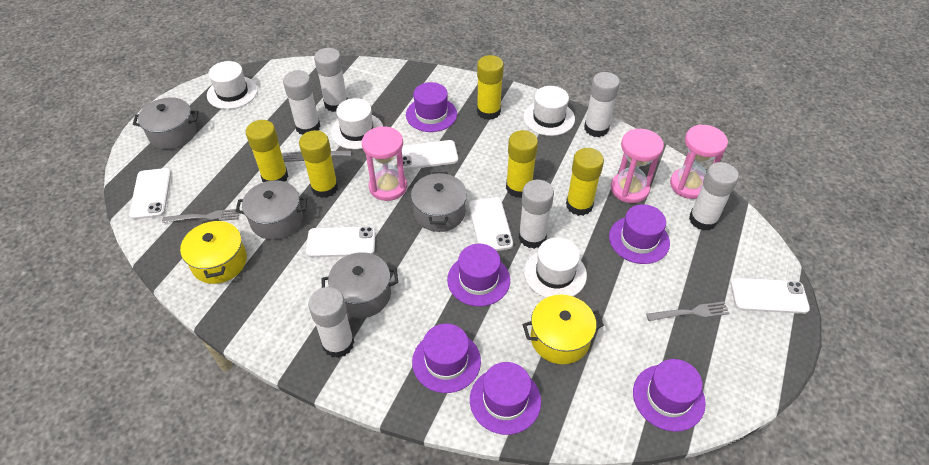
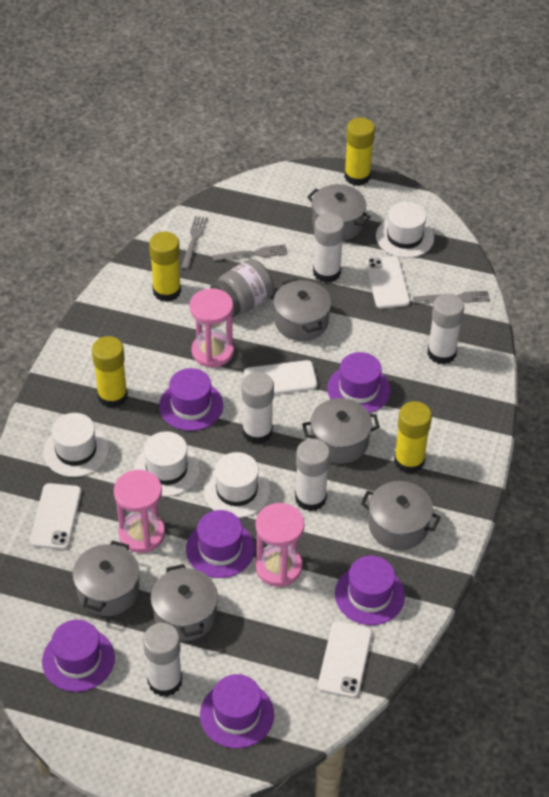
grey jar: none = 0 -> [210,259,274,318] = 1
grey pot: [133,98,198,149] [236,180,307,240] [321,252,398,318] [411,172,467,232] = 4 -> [72,540,139,616] [150,564,218,641] [273,279,331,341] [302,398,380,464] [307,184,371,241] [361,481,441,550] = 6
white glue stick: [283,70,320,135] [308,287,354,358] [314,48,348,112] [519,180,554,249] [584,72,620,137] [689,162,739,231] = 6 -> [143,623,182,697] [242,372,274,444] [295,439,330,511] [313,213,344,283] [427,294,464,364] = 5
white phone: [129,168,171,219] [306,226,376,257] [396,140,458,170] [469,197,513,251] [730,278,810,314] = 5 -> [30,483,81,550] [244,360,318,395] [318,621,372,698] [366,256,410,308] = 4
yellow glue stick: [246,120,289,182] [299,130,338,198] [477,55,504,120] [506,130,538,198] [566,148,604,216] = 5 -> [92,336,128,408] [149,232,181,302] [344,118,375,186] [394,401,432,474] = 4
yellow pot: [180,218,247,284] [523,295,604,364] = 2 -> none = 0

